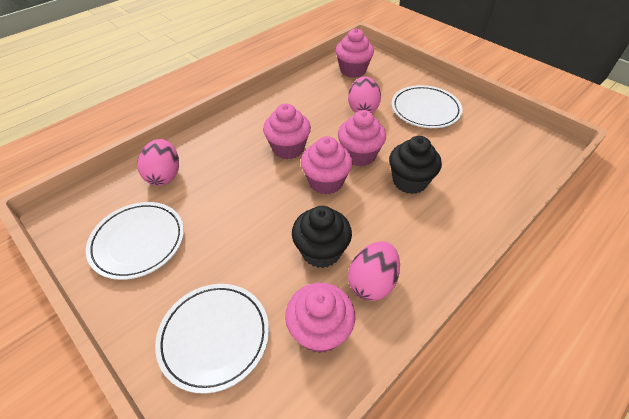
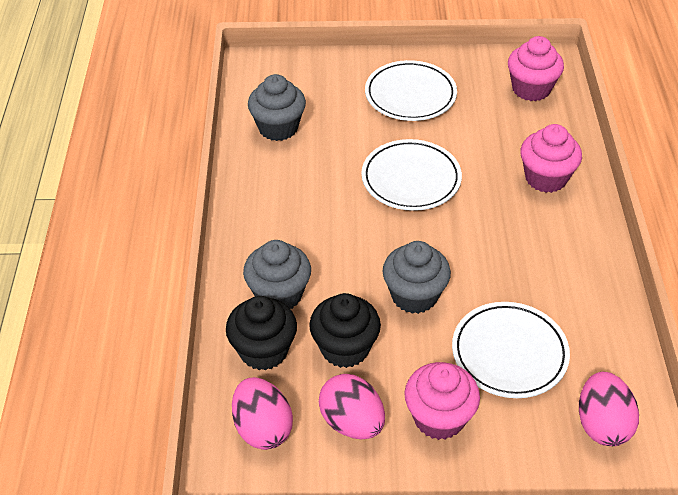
grey cupcake: none = 0 -> [243,240,311,309] [248,74,306,141] [383,241,451,314] = 3
pink cupcake: [263,104,311,159] [285,283,355,353] [301,136,352,195] [335,28,374,78] [338,110,386,167] = 5 -> [404,362,480,440] [508,36,564,101] [520,124,582,193] = 3

